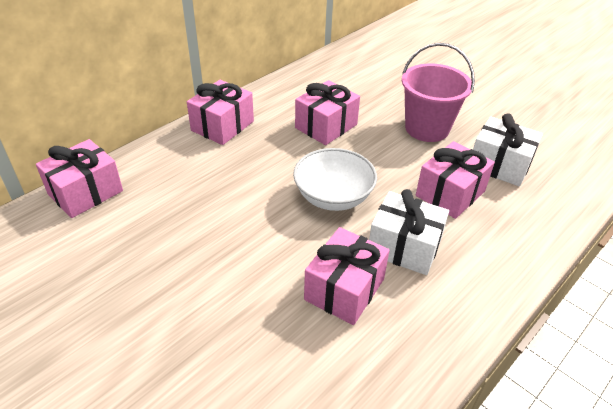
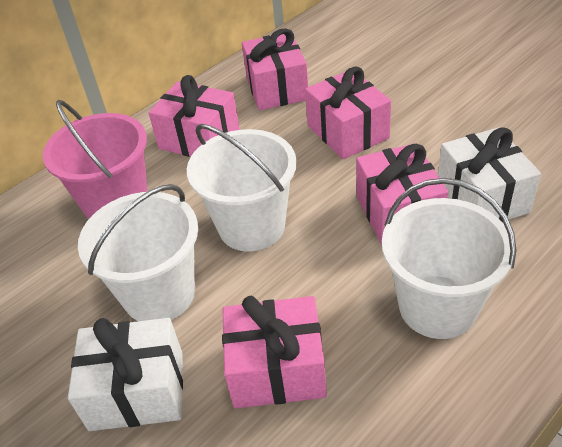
white bowl: [293,148,377,211] = 1 -> none = 0
white bucket: none = 0 -> [78,184,198,321] [187,124,297,251] [382,178,517,339] = 3

